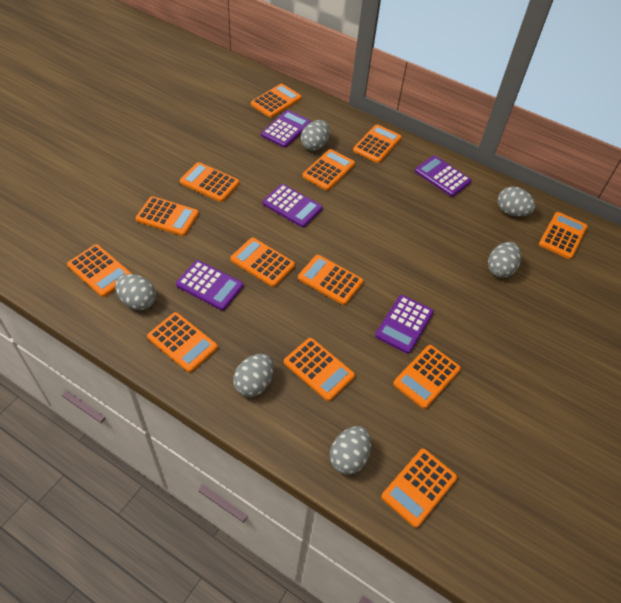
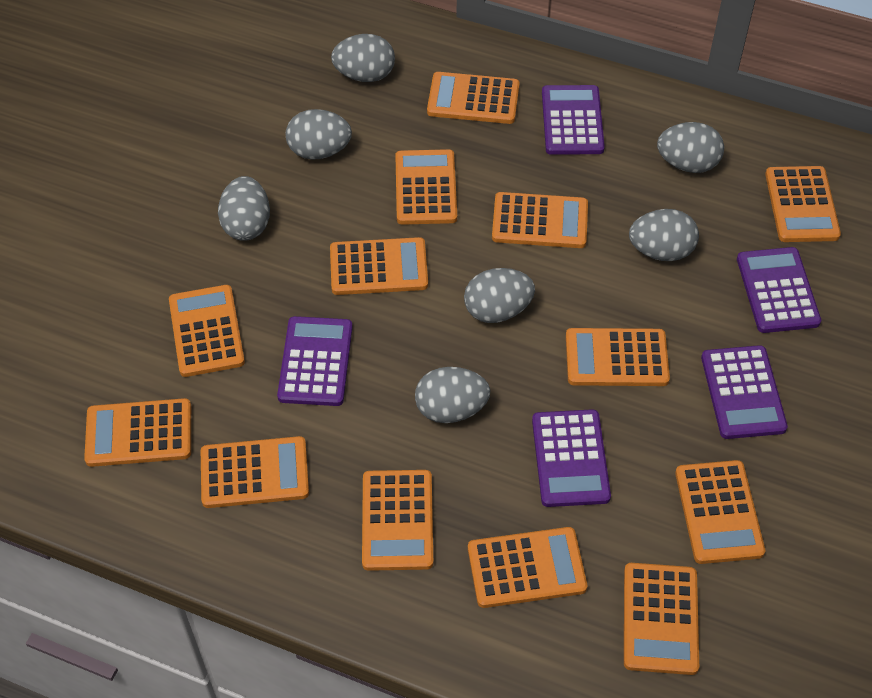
grey egg: [115,274,156,310] [233,354,274,397] [301,120,330,151] [330,426,371,475] [488,242,521,278] [498,186,536,217] = 6 -> [218,176,270,241] [286,109,352,160] [331,34,395,82] [415,367,490,423] [464,268,535,323] [629,209,699,261] [657,122,724,173] = 7

